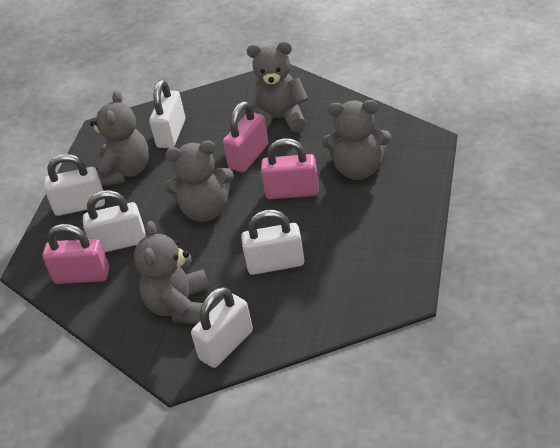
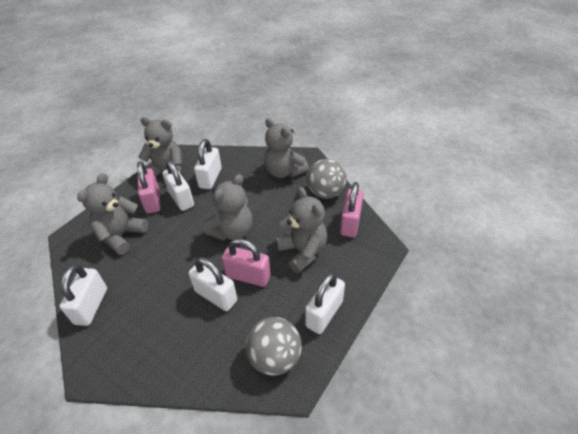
grey ball: none = 0 -> [246,317,302,376] [307,159,347,199] = 2

